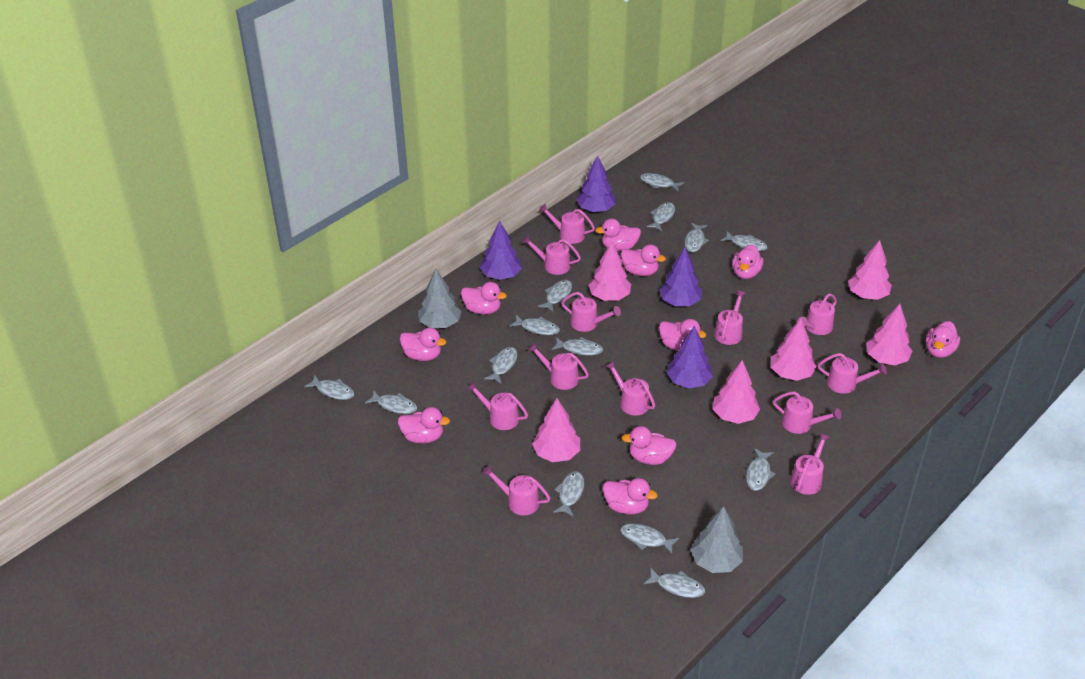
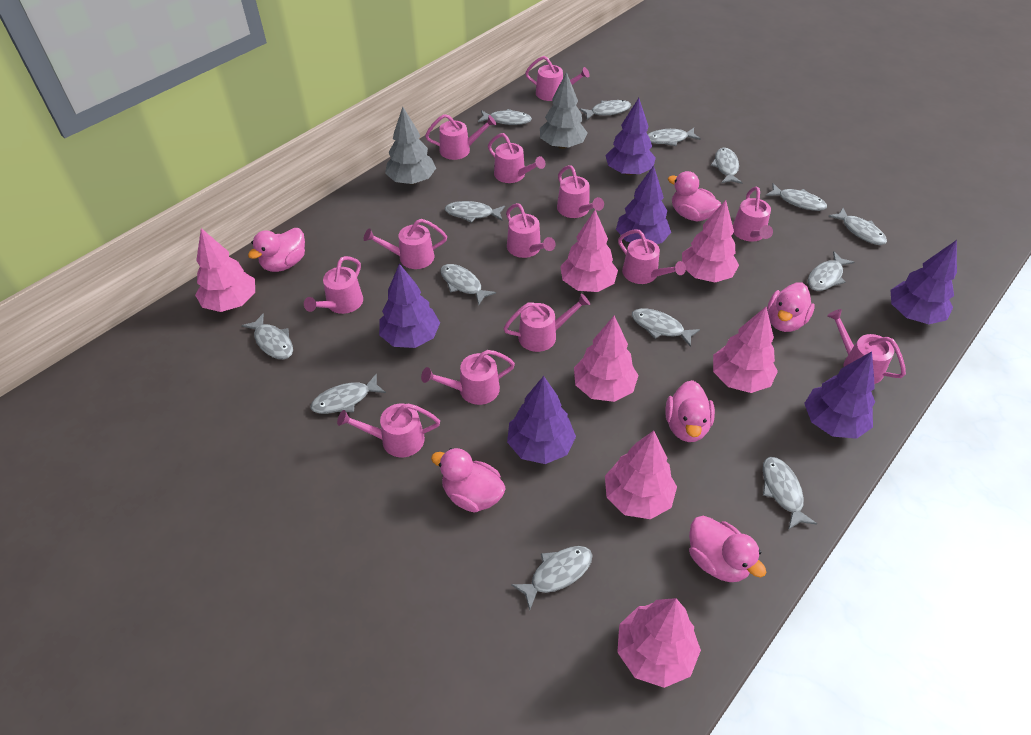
pink duck: [398,407,450,443] [400,328,447,361] [461,282,507,315] [595,219,641,251] [603,478,658,515] [621,244,666,276] [622,426,676,465] [659,319,706,351] [732,244,764,279] [926,321,960,358] = 10 -> [248,228,305,272] [431,448,506,513] [665,380,715,442] [668,171,721,222] [689,516,766,582] [767,282,815,332] = 6
pink tree: [532,398,580,462] [589,242,631,301] [713,360,760,424] [771,319,817,381] [848,240,892,300] [866,304,912,365] = 6 -> [195,228,255,312] [560,210,618,292] [574,315,639,402] [605,431,677,519] [617,598,701,688] [682,200,739,282] [713,307,778,393] = 7
pink watering can: [466,381,528,430] [482,465,551,515] [522,235,581,275] [528,343,589,390] [539,204,595,244] [561,292,621,332] [605,361,655,415] [714,290,746,345] [773,391,842,434] [791,433,830,495] [797,294,837,335] [818,353,887,394] = 12 -> [304,256,363,314] [337,403,440,457] [364,219,447,269] [421,350,515,405] [425,114,496,160] [488,133,545,183] [504,293,590,352] [506,203,555,258] [525,56,590,101] [557,165,604,218] [618,229,686,284] [733,187,773,242] [827,309,906,384] = 13
purple tree: [480,220,522,280] [576,155,616,212] [659,247,702,306] [667,326,713,388] = 4 -> [379,263,440,348] [507,376,576,464] [605,98,656,175] [616,165,671,244] [804,351,875,439] [891,240,957,324] = 6

